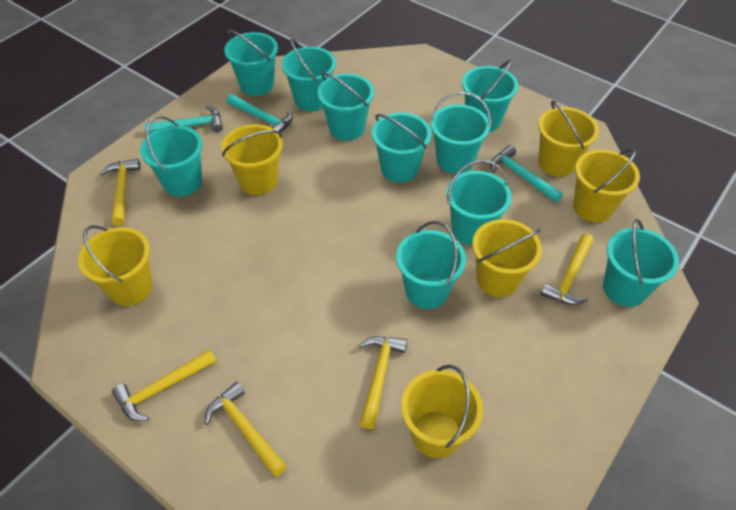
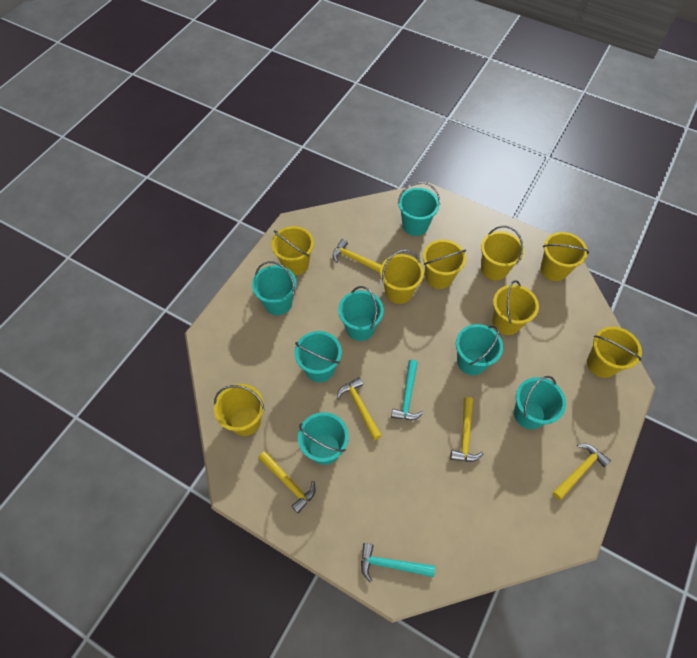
turquoise bucket: [140,116,203,197] [224,30,278,96] [282,39,336,111] [318,72,374,141] [372,113,432,183] [396,221,466,309] [430,92,491,174] [446,160,512,245] [462,60,518,132] [603,219,679,307] = 10 -> [252,261,297,315] [294,331,342,382] [298,412,349,465] [338,286,384,341] [398,182,440,236] [456,324,503,375] [514,376,566,429] = 7
turquoise hammer: [144,106,223,134] [227,94,293,133] [490,145,563,202] = 3 -> [361,543,435,582] [391,360,423,420] = 2
yellow bucket: [78,225,153,306] [221,124,283,195] [401,365,483,458] [472,219,542,297] [538,100,599,177] [573,148,640,223] = 6 -> [214,384,265,436] [271,226,314,275] [380,250,424,304] [423,239,466,289] [481,226,524,280] [492,280,539,335] [541,232,589,281] [587,327,642,378] = 8

